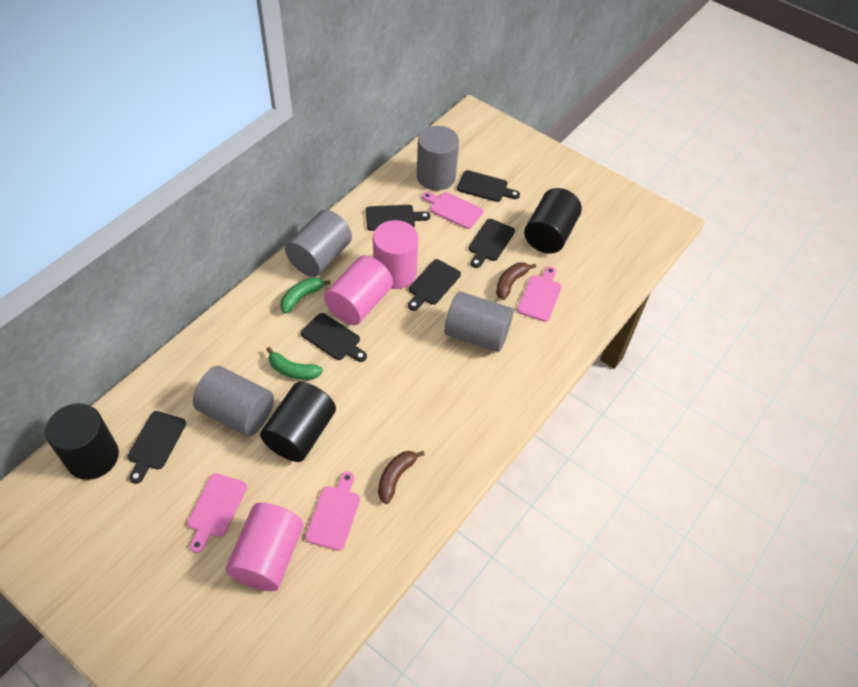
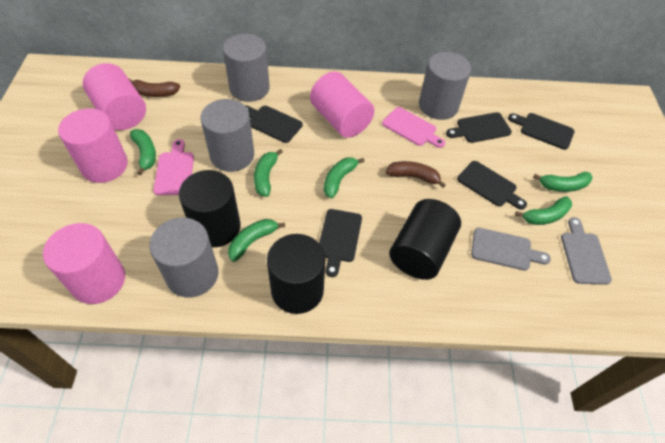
black cutting board: [127,411,186,484] [301,313,367,362] [366,205,430,231] [408,259,461,311] [457,170,520,202] [469,219,515,268] = 6 -> [246,106,303,143] [319,209,362,277] [446,112,512,143] [457,161,527,210] [508,113,575,150] = 5
green banana: [266,347,323,380] [280,277,331,314] = 2 -> [130,129,156,175] [228,219,285,262] [254,149,283,197] [324,157,365,198] [515,196,572,225] [533,172,593,192] = 6
grey cutting board: none = 0 -> [471,228,551,271] [561,217,612,285] = 2
pink cutting board: [187,473,247,553] [305,472,360,551] [422,192,483,229] [517,267,562,322] = 4 -> [153,139,194,195] [382,107,445,148] = 2
pink cylinder: [226,503,304,591] [324,255,393,325] [373,220,418,289] = 3 -> [43,223,125,304] [58,108,128,183] [83,63,146,130] [310,72,375,138] = 4

